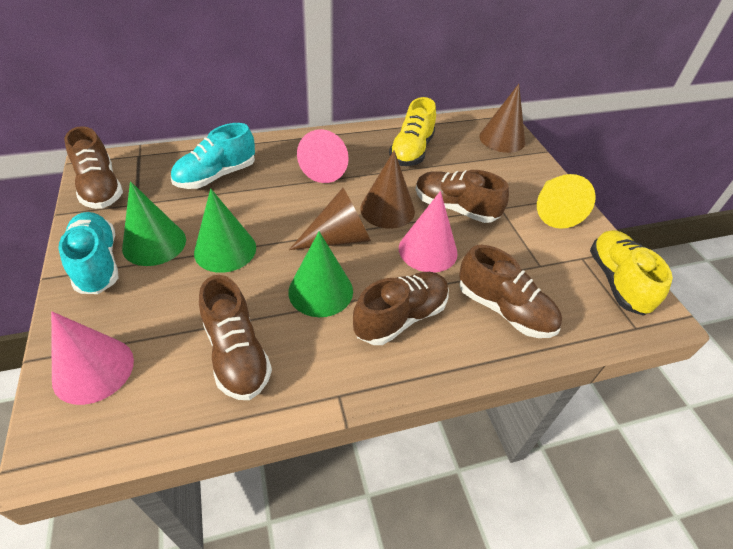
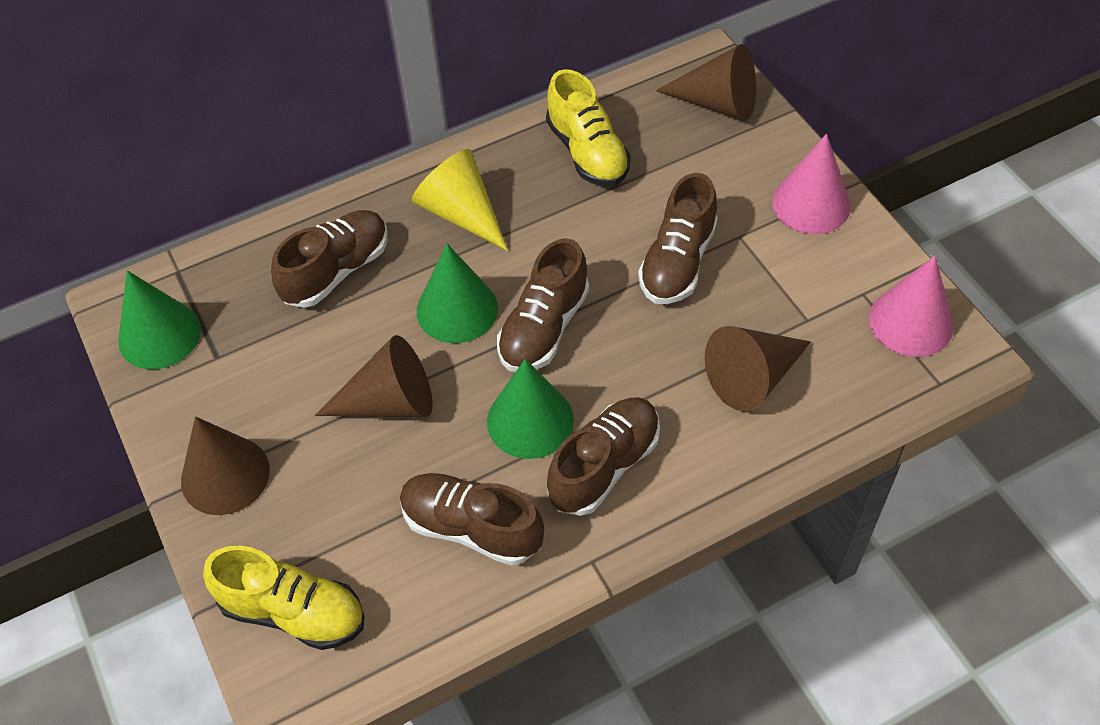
brown cone: [289,188,371,250] [360,150,415,229] [479,84,525,153] = 3 -> [181,416,270,515] [315,335,433,417] [656,44,756,121] [705,326,811,411] = 4
pink cone: [51,312,134,405] [297,129,349,183] [399,191,458,273] = 3 -> [772,134,851,234] [869,256,954,357] = 2
turquoise shoe: [58,212,118,294] [171,123,255,189] = 2 -> none = 0

